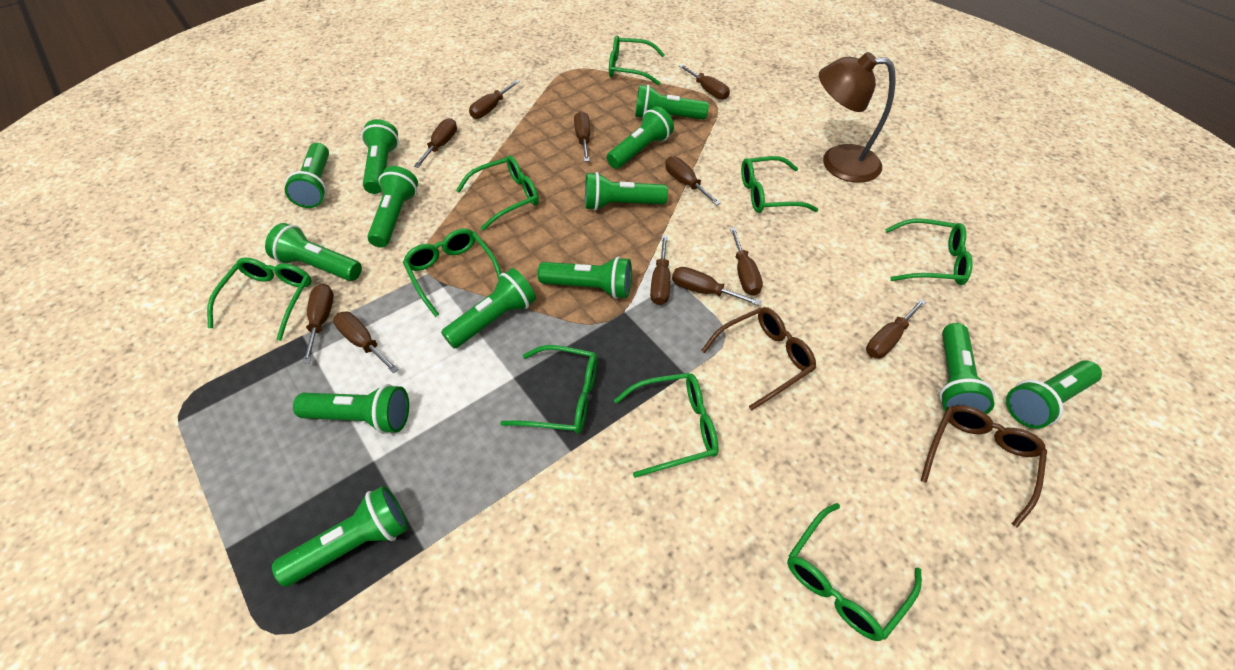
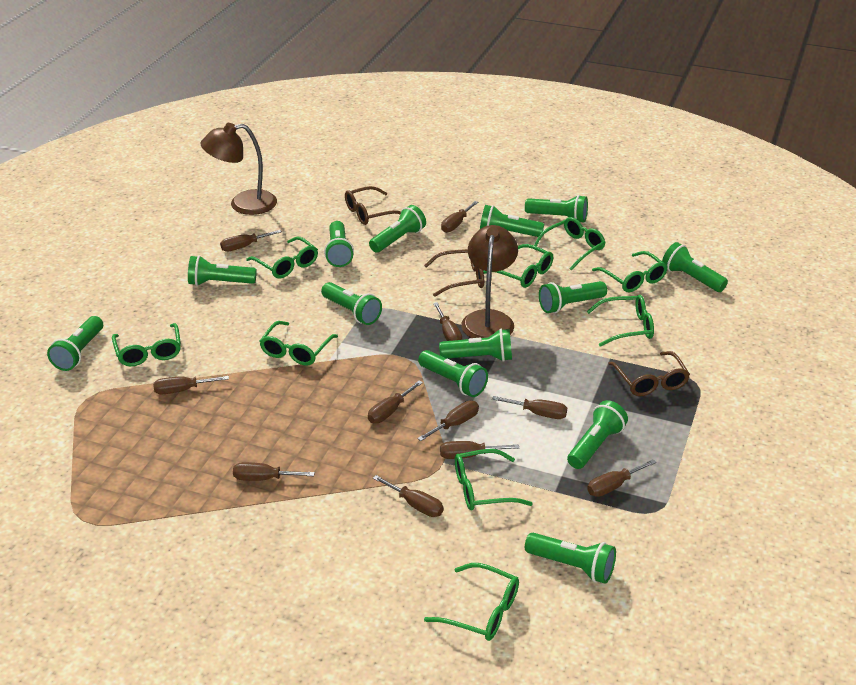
brown glasses: [701,307,816,410] [921,405,1047,528] = 2 -> [345,186,401,225] [424,249,484,297] [608,351,690,396] = 3
brown lamp: [819,52,896,183] = 1 -> [201,123,277,215] [461,225,518,338] = 2

